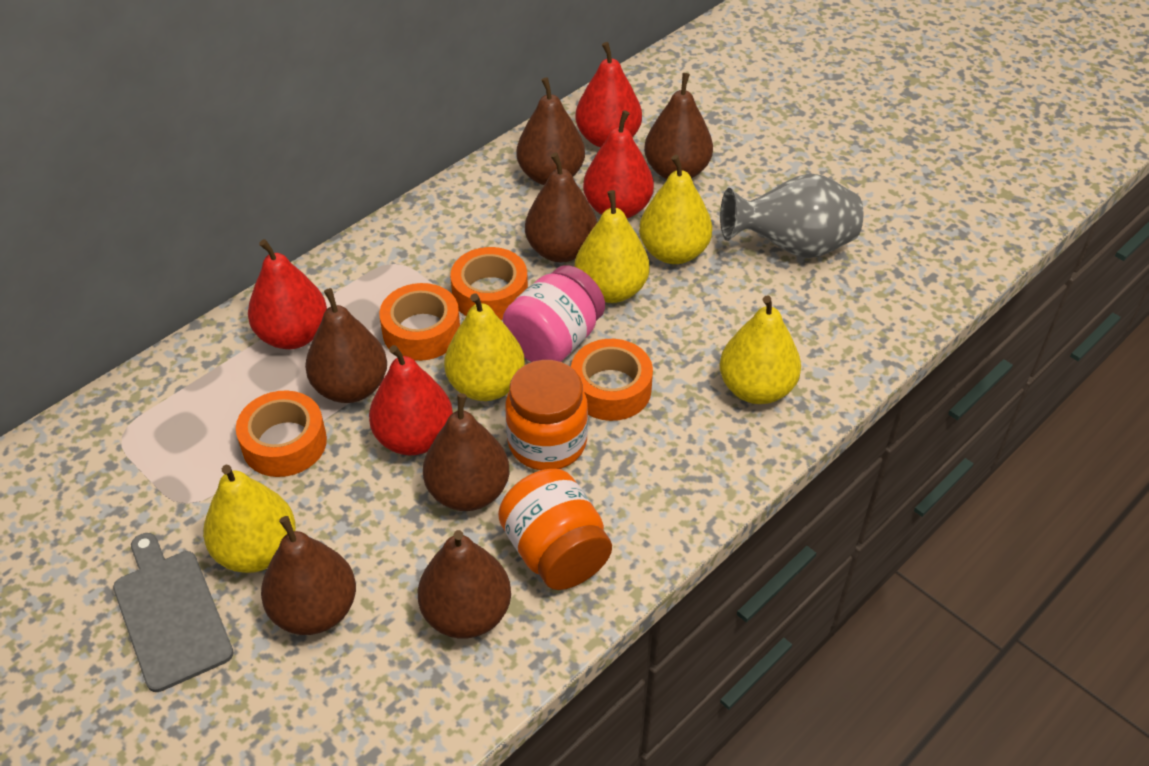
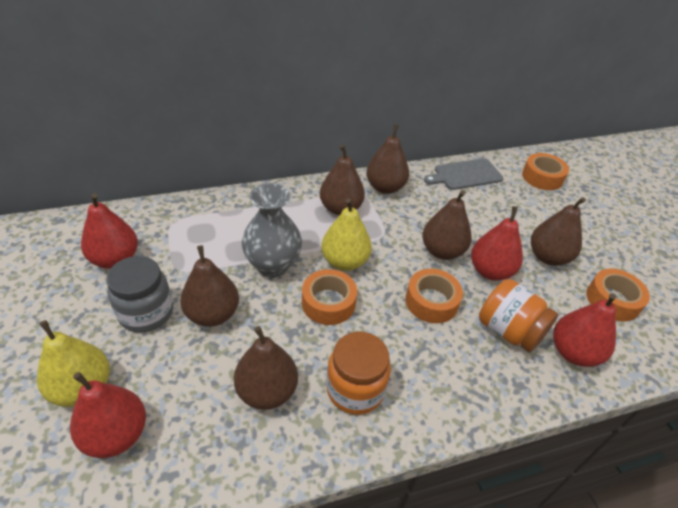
brown pear: [261,516,356,635] [305,288,387,403] [418,530,511,638] [423,393,509,511] [517,77,585,185] [525,152,597,262] [644,73,713,179] = 7 -> [180,245,239,327] [234,326,298,410] [320,145,365,215] [366,124,409,194] [422,190,472,260] [531,197,586,266] = 6
grey jar: none = 0 -> [106,256,173,333] = 1
pink jar: [503,265,605,362] = 1 -> none = 0
yellow pear: [203,465,296,573] [444,293,525,401] [575,190,650,303] [639,155,712,264] [720,295,801,404] = 5 -> [37,320,110,407] [321,198,372,271] = 2

